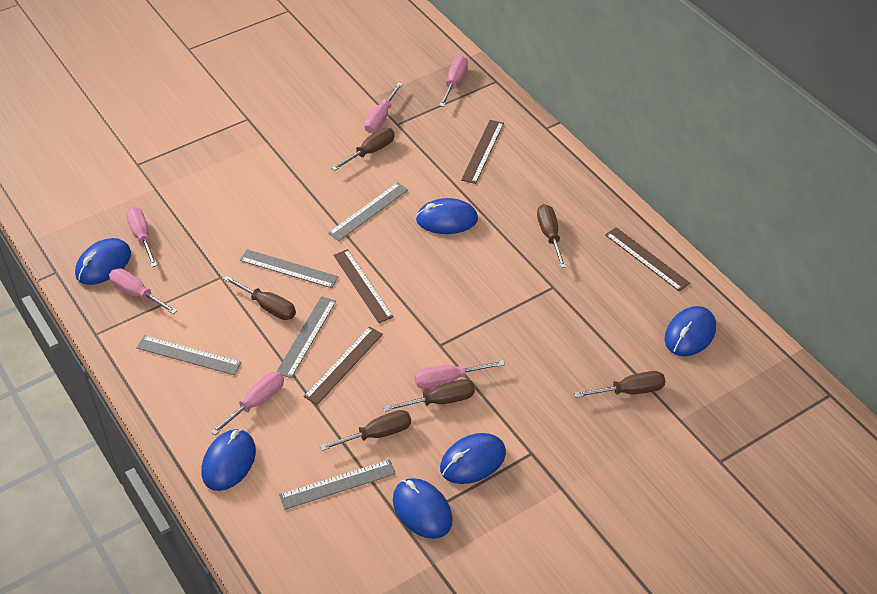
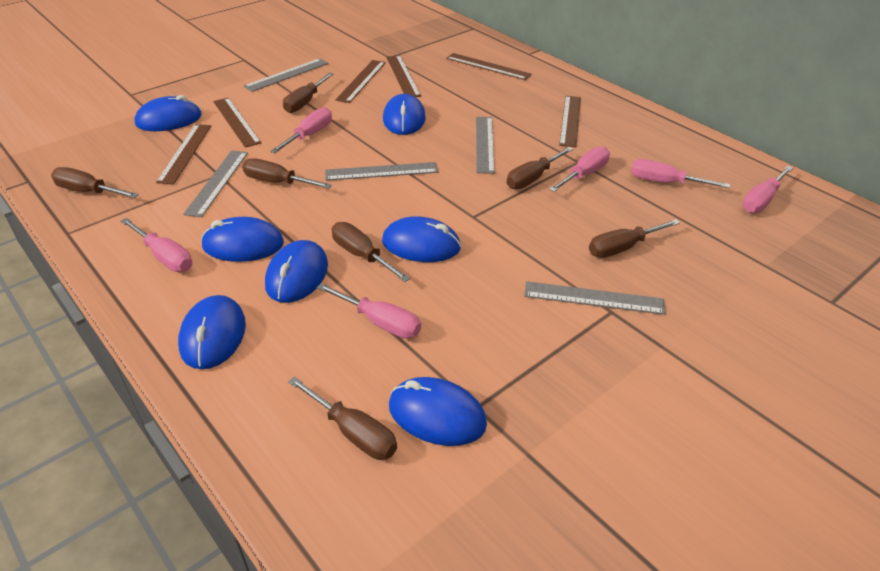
blue mouse: [75,238,131,285] [201,429,256,491] [393,478,453,539] [416,198,478,234] [440,433,506,484] [665,306,716,356] = 6 -> [135,95,202,131] [178,295,246,369] [201,217,284,262] [265,240,328,303] [382,216,461,262] [383,94,426,135] [389,377,487,446] = 7
brown ruler: [303,326,383,405] [333,249,394,323] [461,120,504,184] [605,227,690,291] = 4 -> [156,124,211,184] [213,98,261,147] [335,60,386,103] [386,55,421,97] [446,53,532,80] [559,96,581,147] = 6
brown screwdriver: [223,276,296,320] [320,410,411,451] [331,128,395,171] [383,379,475,412] [537,204,566,268] [574,371,665,398] = 6 -> [51,167,139,198] [242,158,332,189] [283,73,334,113] [288,376,397,460] [332,222,410,282] [506,147,573,189] [589,219,680,258] = 7

